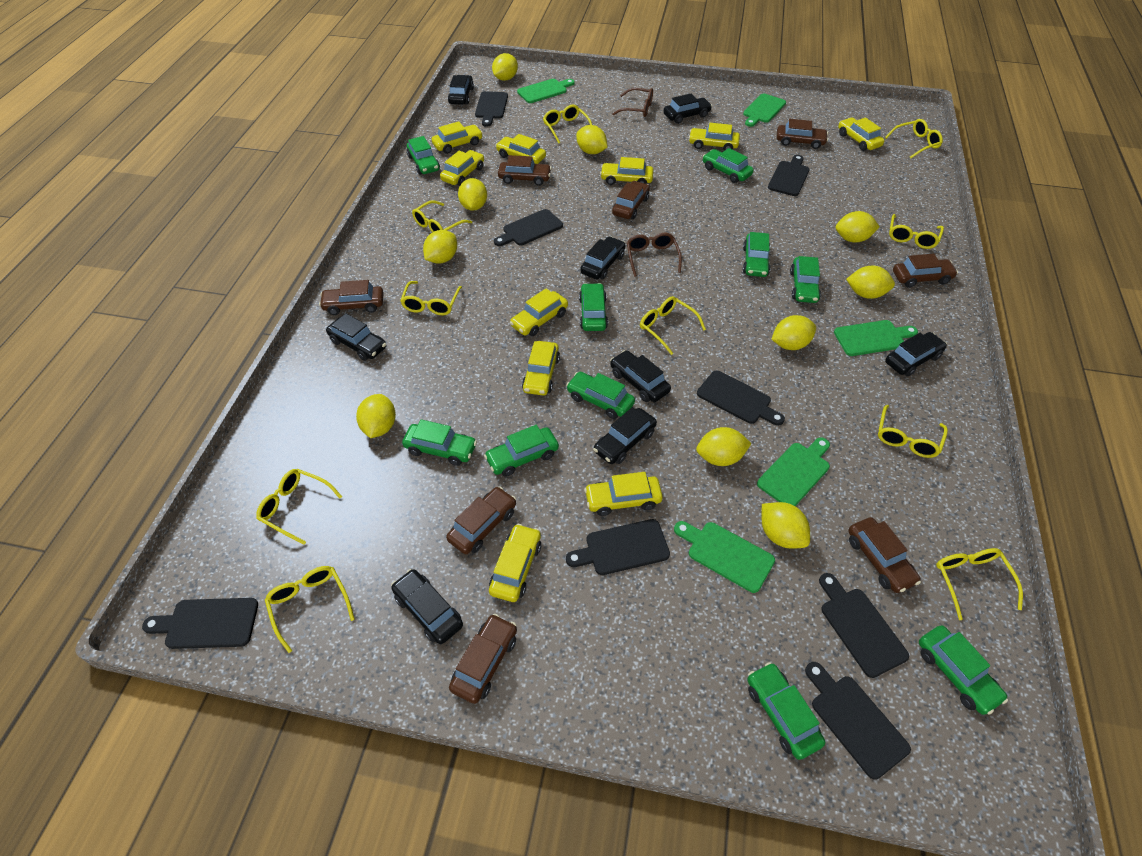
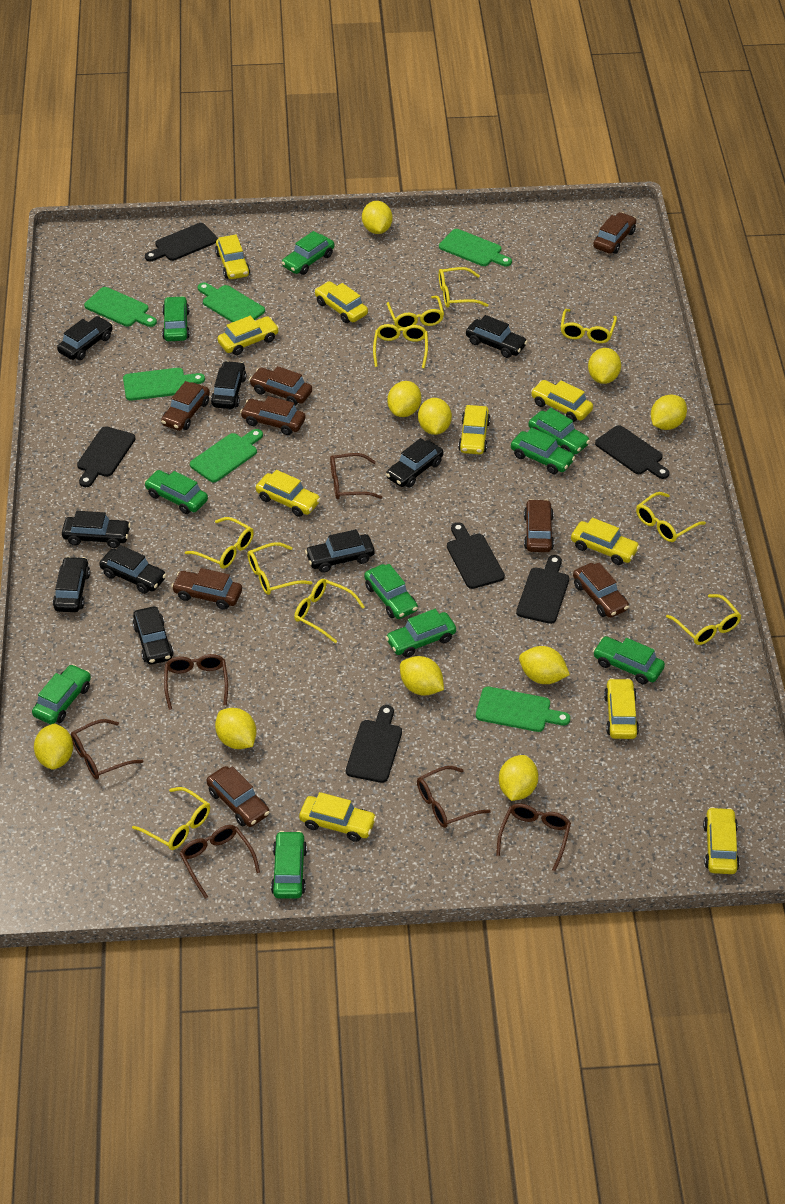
black car: [326,313,386,361] [391,569,463,644] [448,75,474,105] [580,236,625,279] [593,407,657,464] [610,350,671,402] [663,94,712,124] [885,332,947,376] = 8 -> [53,556,90,612] [57,316,113,360] [62,511,131,548] [99,545,166,594] [132,606,174,665] [211,361,246,409] [305,529,375,573] [386,438,443,488] [466,315,528,358] = 9
black cutting board: [142,598,258,649] [475,91,508,127] [494,209,563,246] [566,519,670,575] [697,371,785,426] [768,155,810,196] [805,662,911,780] [819,573,909,678] = 8 -> [77,426,135,487] [145,223,218,261] [346,705,402,783] [447,522,505,589] [516,555,569,624] [595,425,670,479] = 6
brown glasses: [612,88,653,117] [627,233,682,277] = 2 -> [71,719,143,779] [164,654,228,710] [180,825,260,899] [330,453,383,499] [417,766,491,828] [496,804,571,871] = 6
green cutting board: [517,79,575,103] [674,521,775,593] [743,94,786,127] [757,437,830,506] [834,320,918,356] = 5 -> [84,287,157,327] [123,368,205,401] [190,429,263,482] [198,283,265,322] [439,229,512,267] [476,687,570,732] = 6

